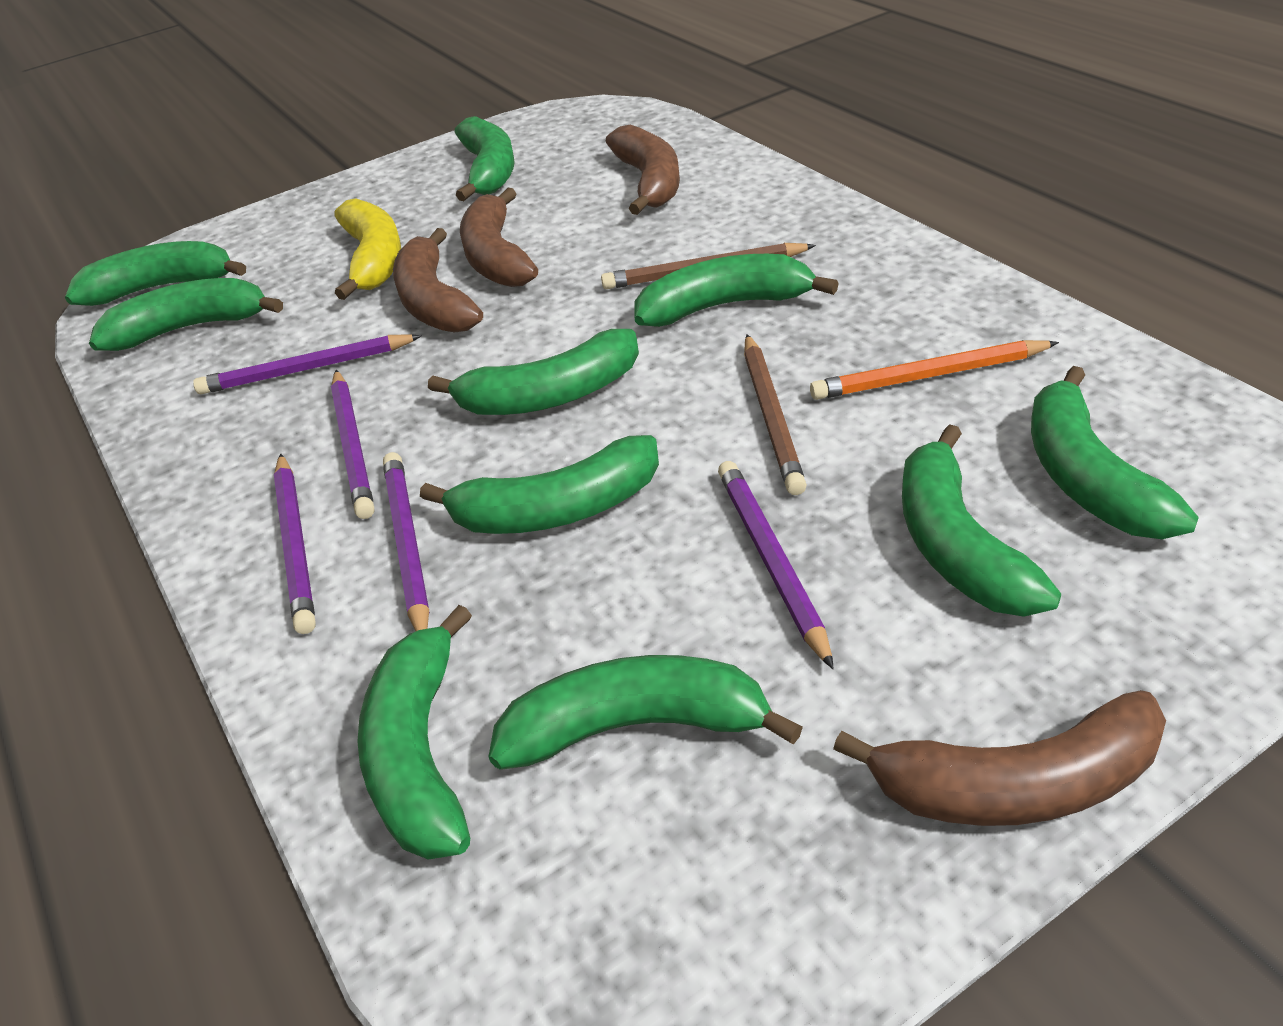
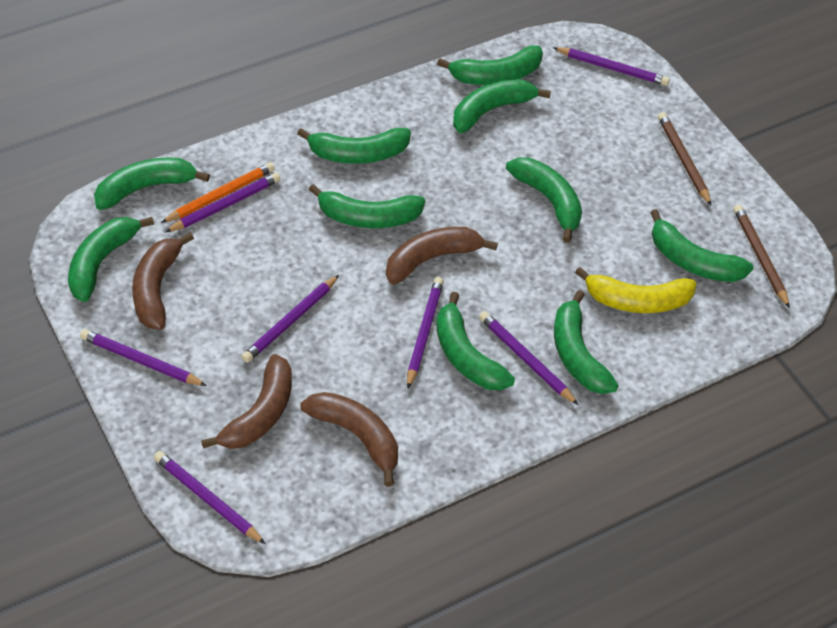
purple pencil: [193,334,422,394] [274,454,316,634] [331,370,374,519] [383,452,430,631] [718,461,834,669] = 5 -> [80,329,207,386] [154,451,266,544] [165,173,281,232] [241,275,339,363] [407,277,444,389] [479,311,578,405] [553,47,670,86] = 7

